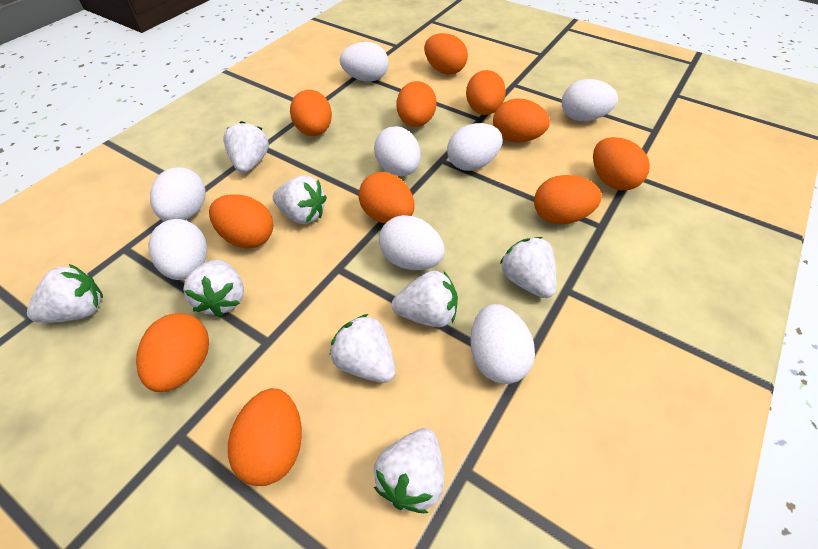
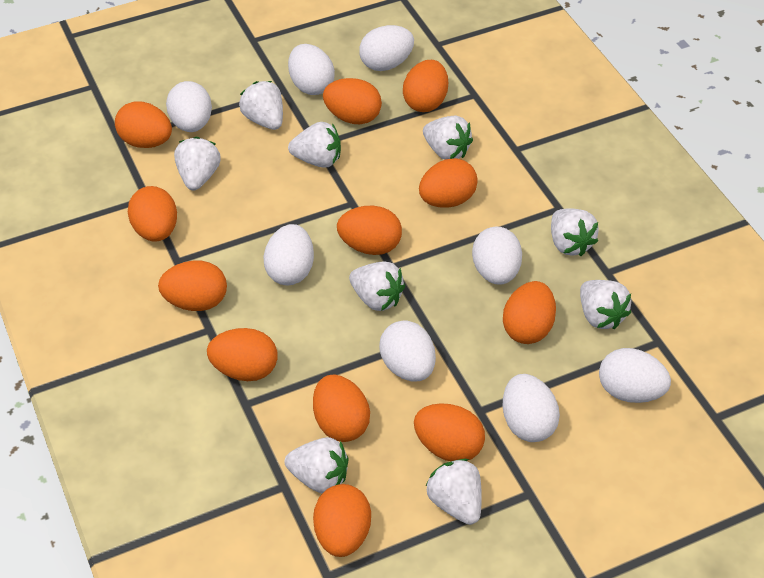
orange egg: [136,313,209,392] [209,194,273,248] [228,388,302,486] [290,90,332,136] [358,172,415,223] [396,81,437,127] [424,33,468,74] [466,70,506,115] [493,98,550,142] [534,175,602,224] [593,137,650,190] = 11 -> [115,101,172,148] [128,186,177,242] [158,261,227,311] [207,328,277,381] [313,375,370,442] [313,484,371,557] [323,78,382,124] [337,206,402,255] [403,60,448,112] [414,403,485,461] [419,158,478,208] [503,281,556,344] = 12
white strawberry: [27,264,103,323] [183,259,244,317] [223,121,269,173] [273,175,327,224] [330,314,395,383] [374,428,444,513] [392,271,458,327] [500,237,556,298] = 8 -> [174,137,221,190] [239,81,283,130] [285,437,348,493] [288,122,341,168] [349,262,405,311] [423,116,473,160] [426,459,482,525] [551,208,599,256] [580,280,631,329] = 9

